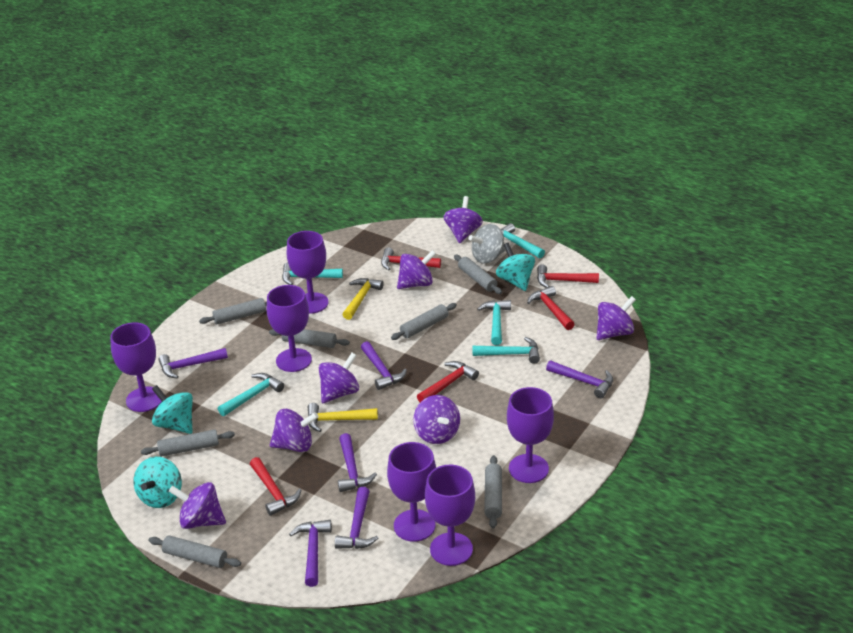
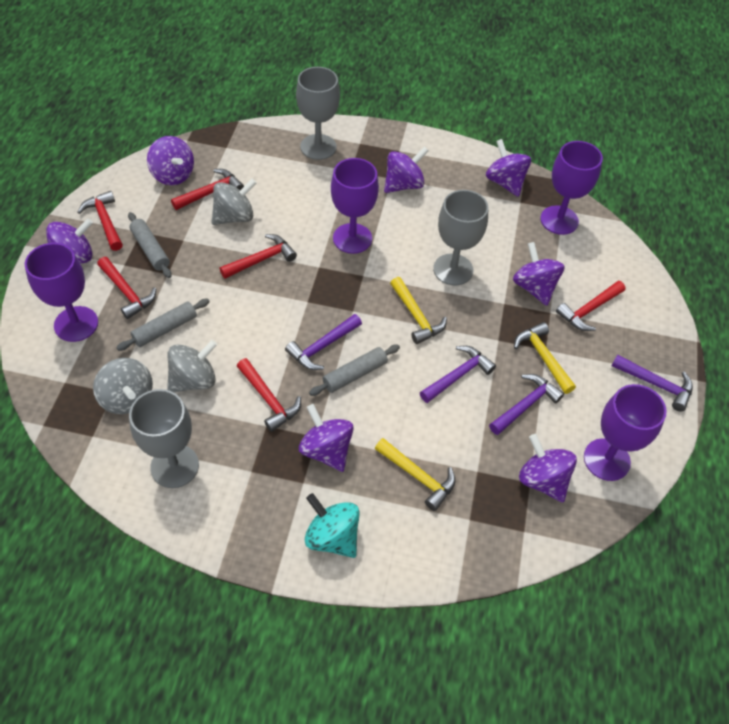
grey goblet: none = 0 -> [129,389,199,488] [296,67,340,160] [433,190,488,286] = 3
grey rolling pin: [141,429,235,457] [148,535,241,568] [199,298,267,324] [269,329,350,348] [391,303,457,340] [454,255,502,294] [484,455,502,528] = 7 -> [116,299,210,351] [128,212,172,278] [309,345,400,396] = 3
grey spinning top: [469,224,506,264] = 1 -> [93,358,153,414] [167,340,217,392] [211,179,256,225] = 3
purple goblet: [110,323,162,412] [267,285,312,372] [287,231,329,314] [387,442,436,542] [425,465,475,566] [507,387,554,483] = 6 -> [25,243,98,342] [331,158,379,254] [540,141,603,235] [584,384,666,481] = 4
purple hammer: [158,348,228,378] [289,520,332,587] [335,487,378,549] [338,433,377,492] [361,341,407,390] [546,360,613,398] = 6 -> [285,314,362,370] [420,346,496,403] [489,374,564,435] [612,354,693,412] = 4
red hammer: [250,457,301,516] [381,247,441,270] [417,361,479,402] [527,286,575,330] [537,265,599,288] = 5 -> [77,191,123,251] [97,257,156,319] [171,169,244,210] [220,234,297,279] [237,358,301,432] [556,281,626,331] = 6
turquoise hammer: [218,373,284,416] [282,262,343,285] [473,337,540,364] [477,300,511,345] [501,223,545,259] = 5 -> none = 0
turquoise spinning top: [134,457,182,508] [152,385,193,434] [496,243,535,291] = 3 -> [305,493,360,558] = 1
yellow hammer: [308,403,378,432] [343,278,384,320] = 2 -> [375,438,455,511] [390,277,447,344] [514,322,576,394] = 3

